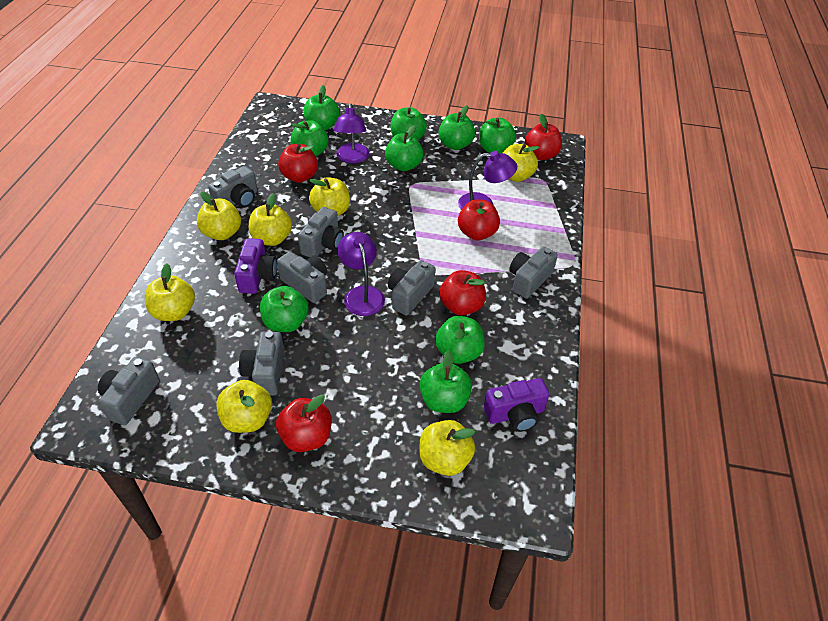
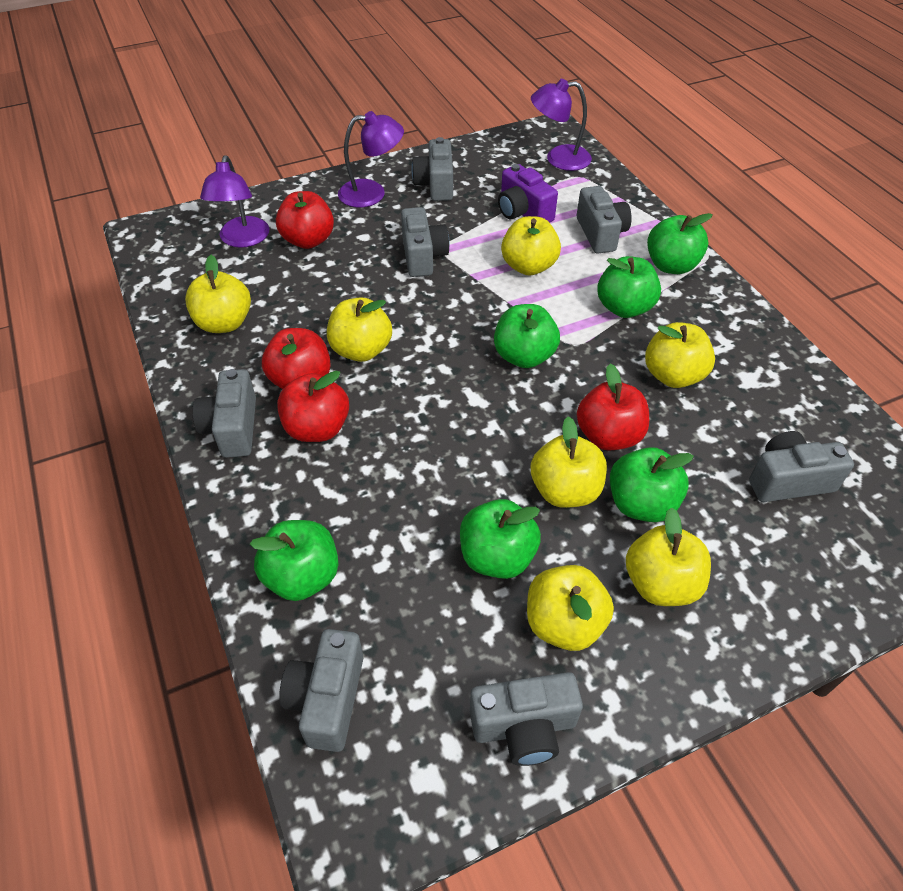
green apple: [260,286,309,332] [290,120,328,156] [304,85,340,130] [385,125,423,171] [390,107,427,140] [420,350,472,413] [435,316,485,364] [439,105,475,150] [479,118,516,153] = 9 -> [250,520,339,601] [460,499,541,579] [494,304,560,368] [597,256,661,318] [610,447,694,522] [647,213,713,274] = 6
purple camera: [234,238,277,294] [484,378,549,432] = 2 -> [498,164,558,223] = 1
red apple: [276,395,331,452] [278,144,318,183] [439,270,486,315] [458,199,500,240] [525,114,562,160] = 5 -> [262,328,331,389] [276,191,334,249] [277,370,349,442] [577,364,649,450] = 4

